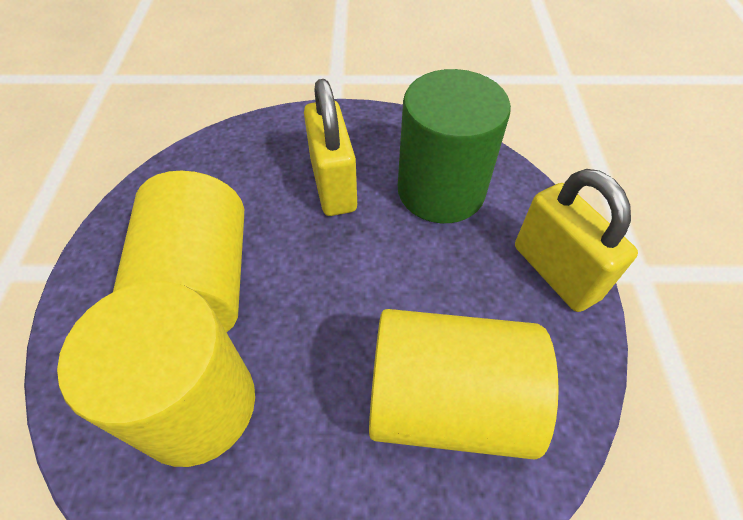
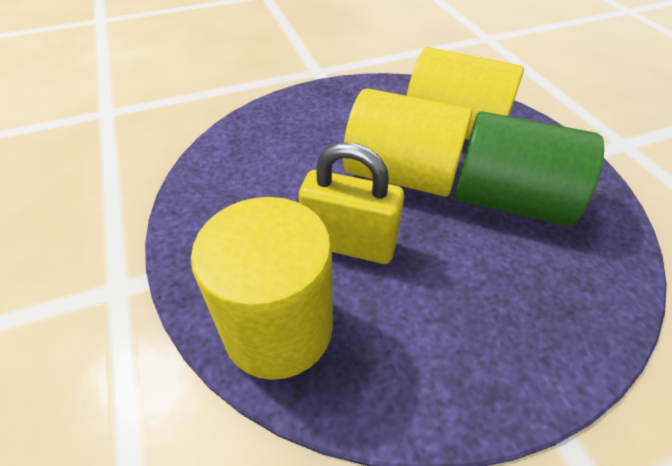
yellow padlock: [304,79,357,216] [515,169,638,312] = 2 -> [299,143,404,264] = 1

